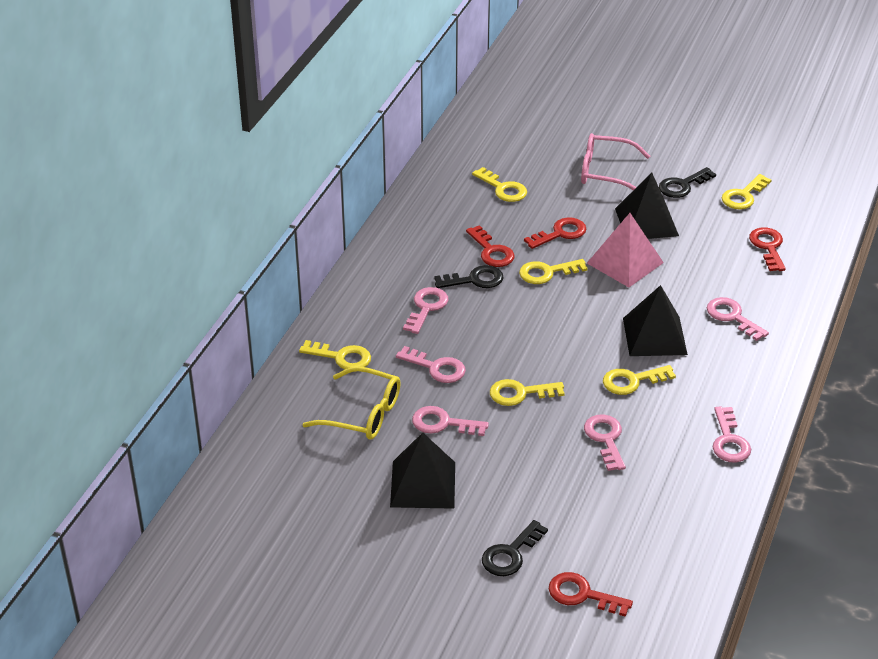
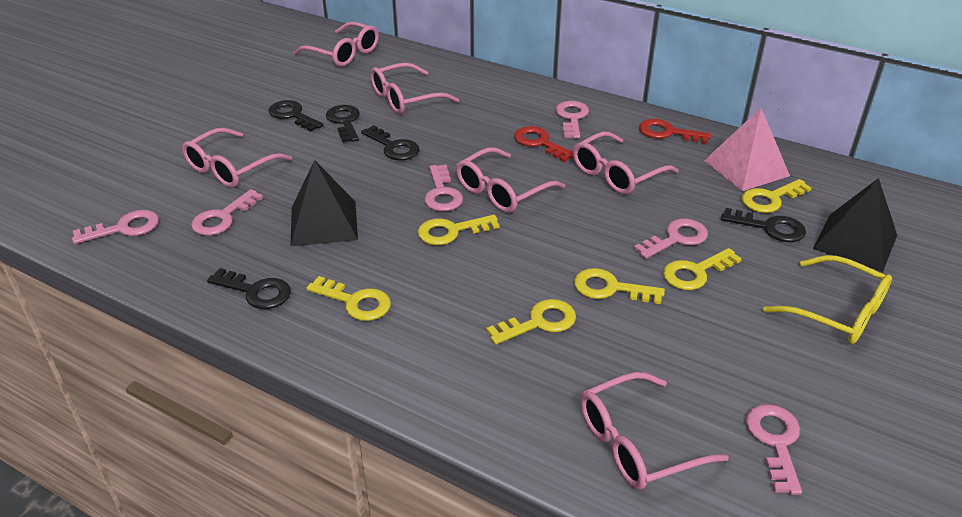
black key: [434,265,504,288] [482,520,548,576] [659,167,716,198] = 3 -> [207,268,291,309] [268,100,324,132] [326,105,360,143] [361,125,420,160] [721,208,806,242] = 5
black pyramid: [390,432,455,509] [615,172,679,239] [623,285,688,356] = 3 -> [291,160,358,246] [813,178,897,272] = 2
pink glasses: [581,133,650,190] = 1 -> [182,128,292,187] [294,22,379,66] [370,63,459,114] [456,147,565,213] [573,131,679,194] [581,372,729,490] = 6
red key: [466,225,515,267] [524,217,586,249] [549,572,633,617] [749,227,786,271] = 4 -> [514,126,573,162] [639,119,711,144] = 2

